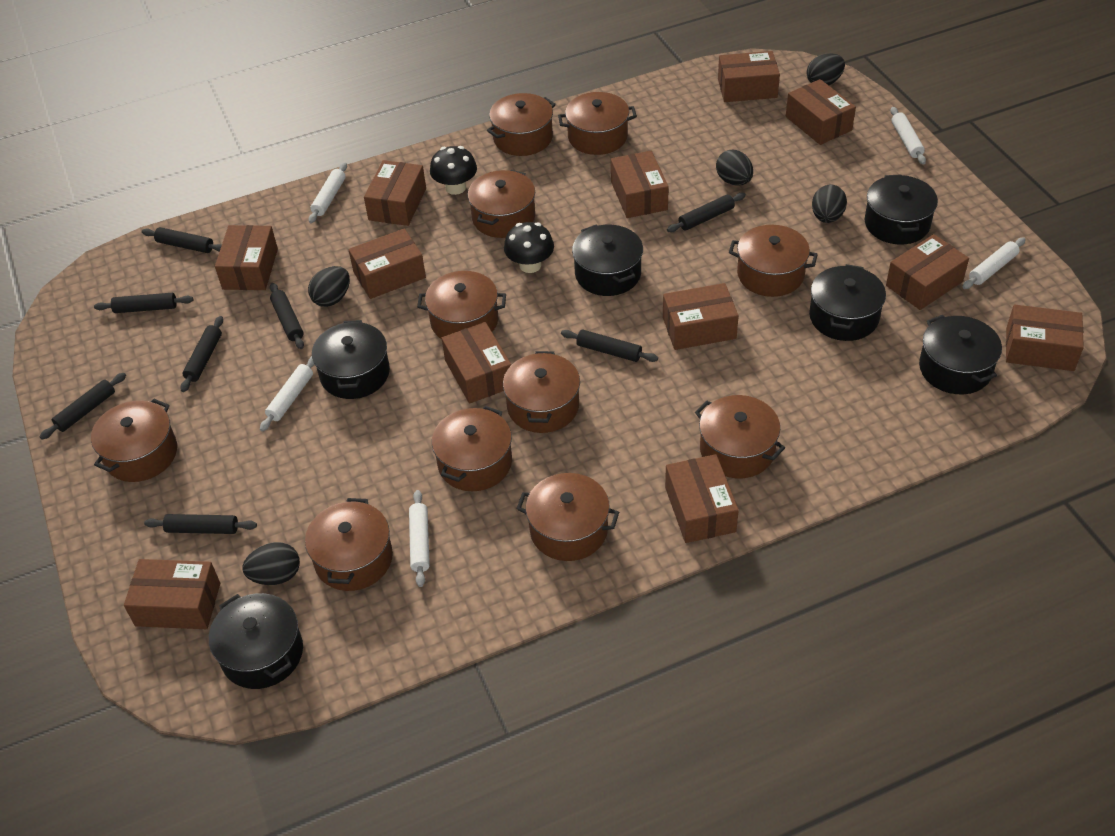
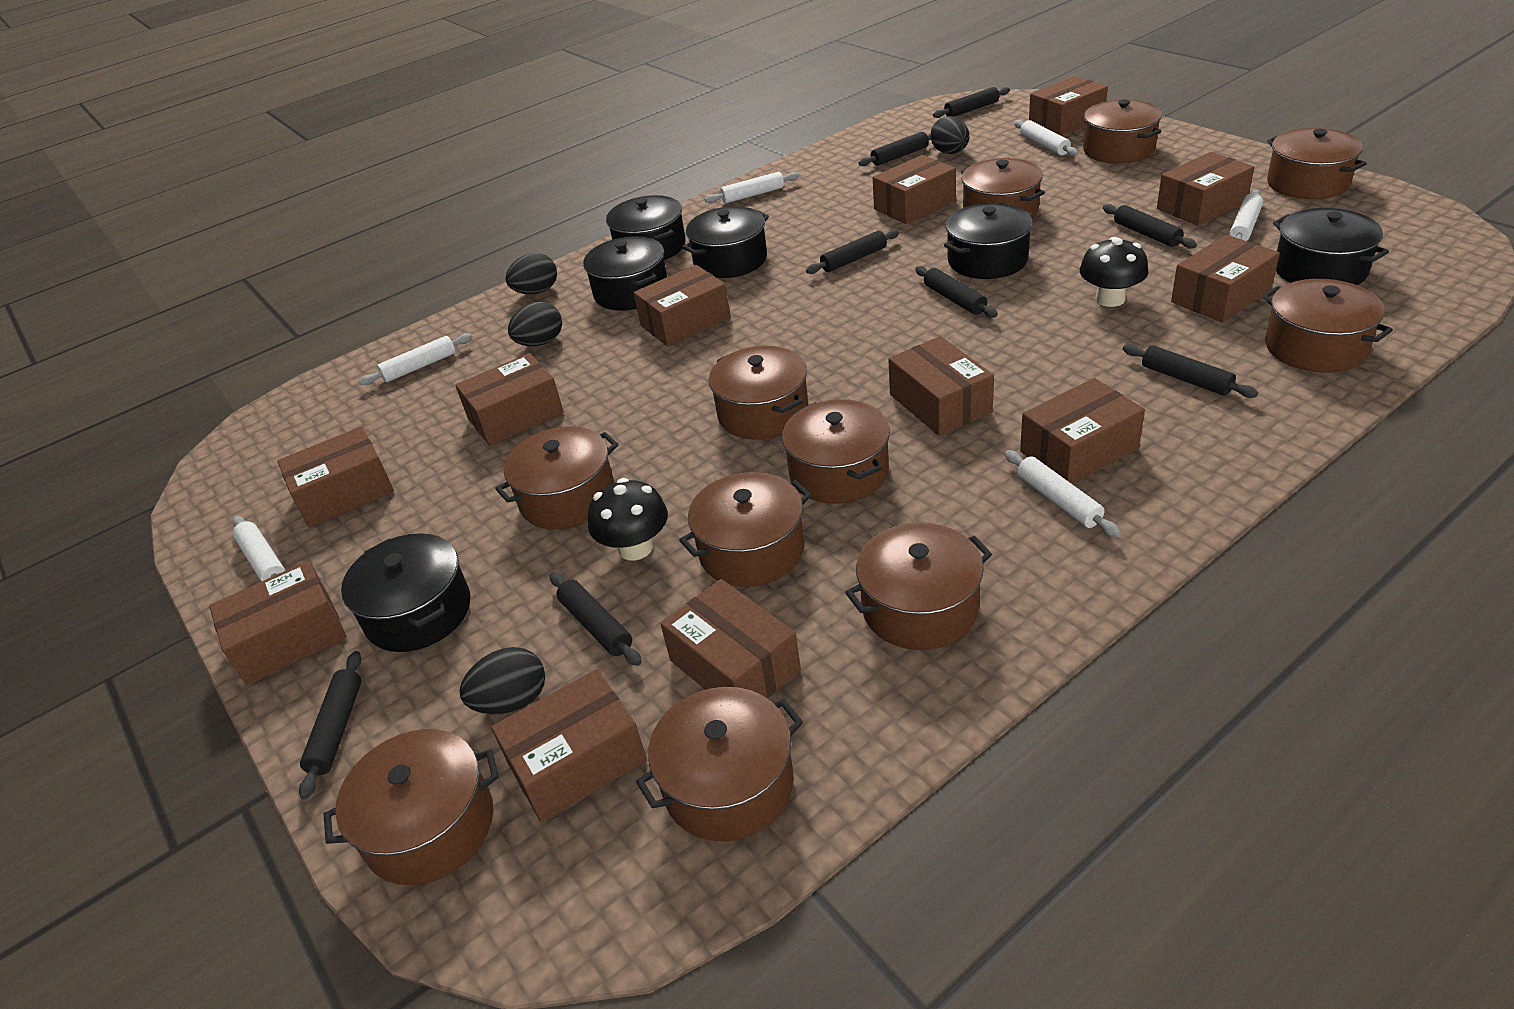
black egg: [243,542,300,585] [308,266,350,307] [716,150,753,186] [807,53,845,85] [812,185,847,223] = 5 -> [459,647,545,714] [506,253,557,294] [508,301,562,346] [931,116,969,154] = 4
white rolling pin: [260,356,315,431] [308,162,347,223] [409,490,430,587] [890,107,926,165] [963,237,1026,289] = 5 -> [233,516,286,582] [359,333,473,385] [705,172,799,203] [1005,450,1120,537] [1014,120,1078,156] [1229,190,1263,241] = 6

